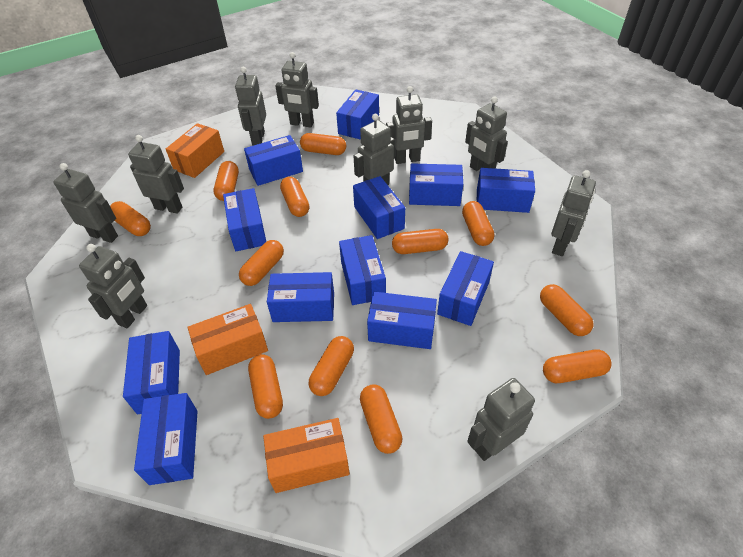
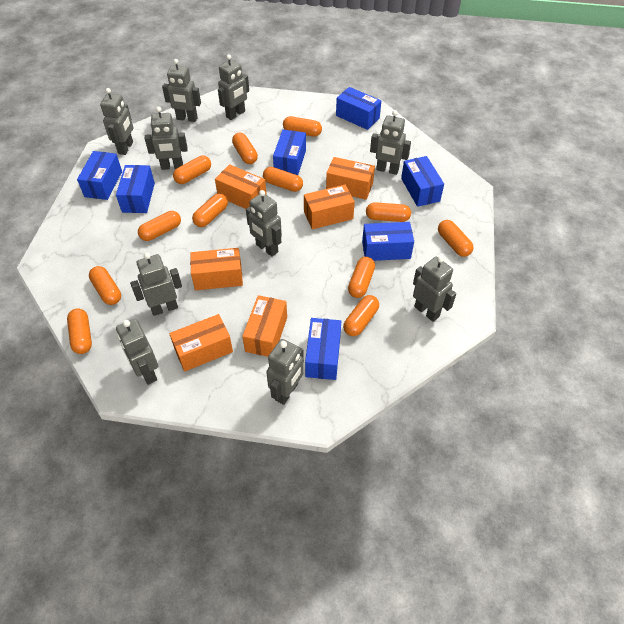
blue box: [123,331,180,414] [134,393,198,485] [223,188,266,251] [244,135,303,186] [267,272,334,322] [336,89,379,140] [339,235,386,305] [353,176,405,239] [367,292,437,349] [409,163,463,206] [437,251,494,326] [477,168,535,213] = 12 -> [77,151,122,200] [116,165,155,213] [273,130,306,175] [305,318,341,380] [336,87,381,130] [362,222,414,261] [401,156,444,207] = 7
orange box: [166,123,224,178] [187,304,268,375] [263,418,350,493] = 3 -> [169,314,233,372] [190,248,243,290] [215,164,266,209] [242,295,287,357] [304,185,355,229] [326,157,375,200] = 6

